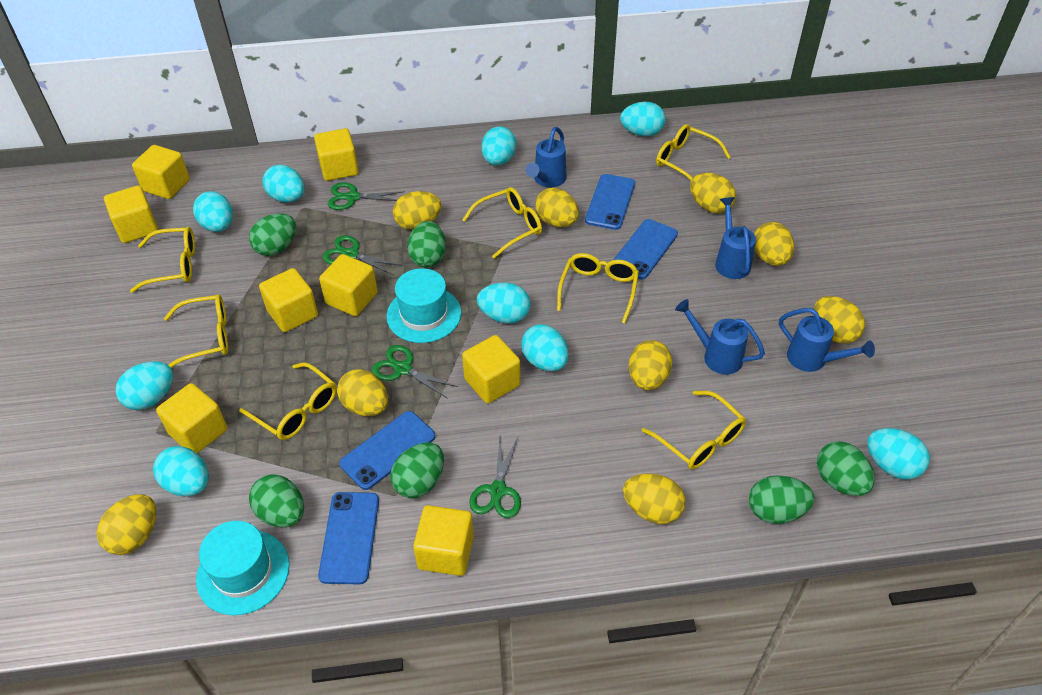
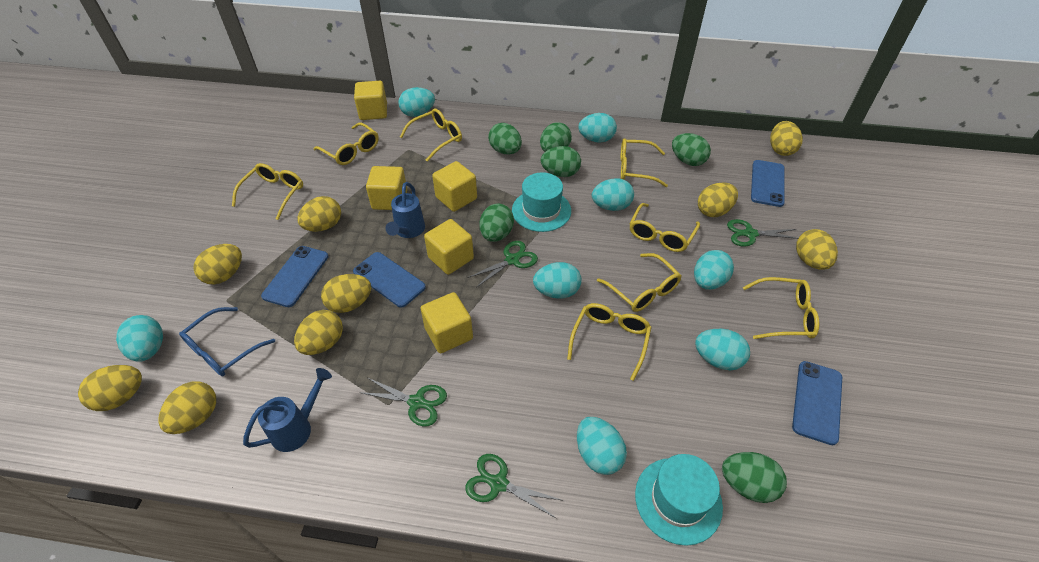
blue glasses: none = 0 -> [179,307,275,376] = 1
blue watering can: [526,127,567,187] [675,299,765,374] [715,197,756,279] [779,308,875,372] = 4 -> [243,368,332,452] [386,182,425,238] = 2
turquoise egg: [115,361,173,410] [153,446,209,496] [193,192,233,232] [262,165,305,203] [477,283,530,324] [481,127,516,165] [521,324,569,371] [620,102,666,136] [867,428,930,479] = 9 -> [116,315,163,362] [398,87,435,117] [533,262,582,299] [577,417,627,475] [578,113,617,143] [592,178,634,211] [694,250,734,290] [695,329,750,370] = 8
yellow cube: [104,185,158,243] [132,145,190,199] [156,383,227,453] [259,268,318,332] [314,128,359,181] [319,254,378,316] [413,505,474,576] [462,335,521,404] = 8 -> [354,81,387,120] [366,166,407,210] [421,292,473,353] [424,219,474,275] [432,161,477,212] = 5
yellow glasses: [130,227,195,293] [164,294,228,368] [239,362,337,440] [462,187,542,259] [557,253,639,323] [642,391,746,470] [656,124,731,181] = 7 -> [232,163,303,220] [313,123,379,165] [400,109,462,162] [567,303,652,381] [597,253,682,312] [621,138,668,187] [630,203,700,252] [743,277,819,339] = 8

